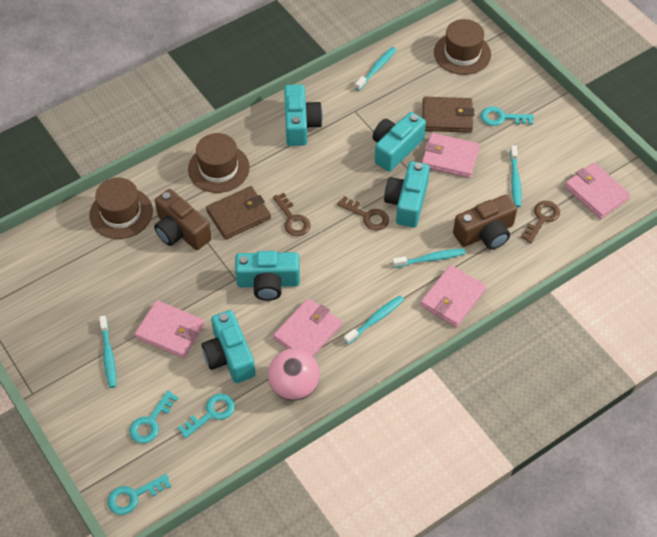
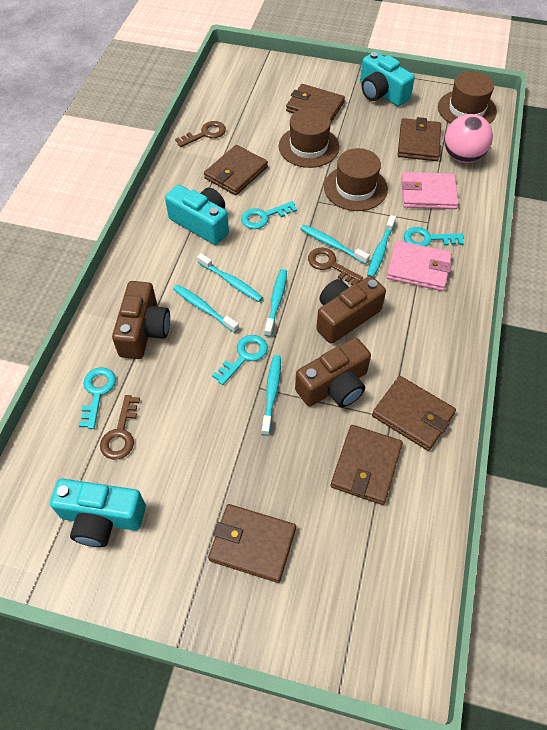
brown camera: [154,189,211,250] [453,195,517,250] = 2 -> [112,281,170,359] [295,338,371,408] [316,276,386,344] = 3
brown wallet: [206,186,271,240] [423,97,474,133] = 2 -> [204,145,268,196] [208,504,296,583] [286,84,345,122] [331,425,403,505] [372,376,456,451] [398,117,441,161] = 6
pink wallet: [135,300,205,358] [273,298,342,357] [420,265,486,327] [422,133,480,178] [565,163,631,219] = 5 -> [386,240,452,291] [401,172,459,209] = 2
turquoise camera: [201,310,256,383] [235,251,300,301] [284,84,323,146] [373,112,426,172] [384,161,430,227] = 5 -> [50,478,146,547] [165,185,229,245] [360,52,415,106] = 3
turquoise toothbrush: [99,315,116,388] [344,296,404,345] [355,47,396,91] [392,249,466,268] [510,145,522,207] = 5 -> [173,285,239,333] [197,253,263,302] [261,355,281,436] [264,269,287,337] [300,225,370,264] [367,215,396,277] = 6

